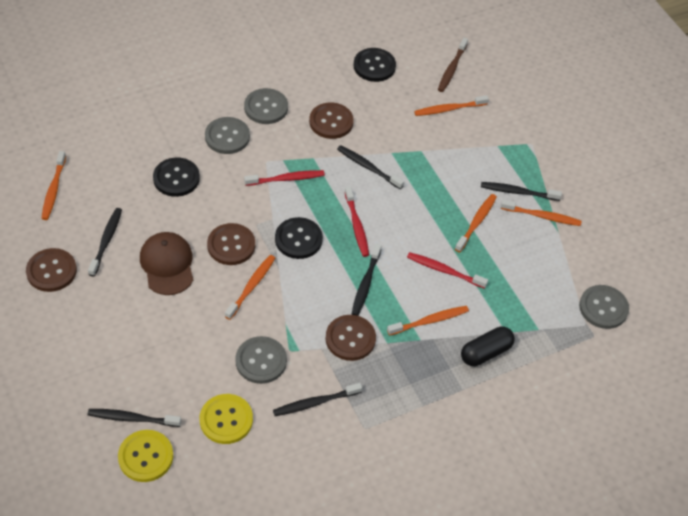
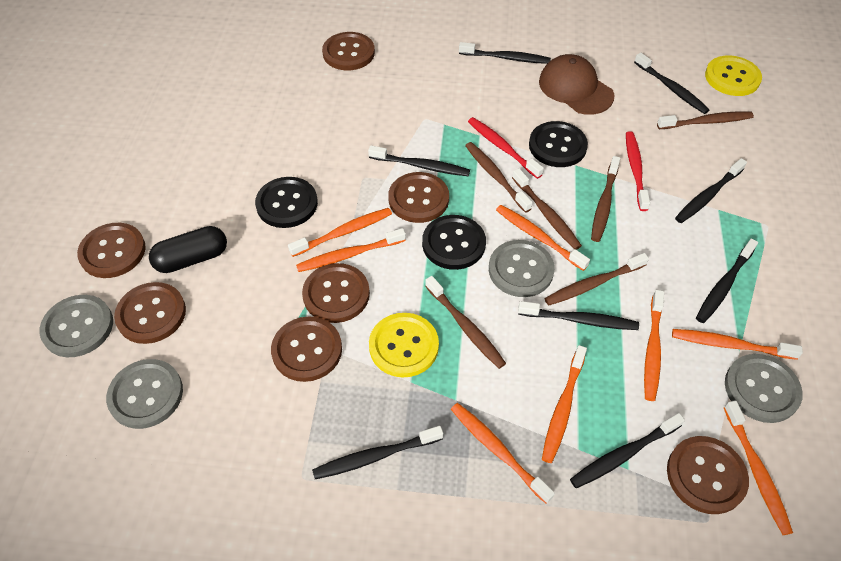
black toothbrush: [88,208,122,276] [88,409,181,427] [273,383,362,416] [337,145,404,189] [352,243,382,316] [481,182,562,201] = 6 -> [312,426,443,479] [368,145,470,176] [459,42,551,64] [518,301,639,330] [570,413,685,488] [634,53,710,114] [675,158,747,223] [696,238,758,323] = 8
brown button: [26,248,77,292] [207,223,255,265] [309,102,354,139] [326,315,376,361] = 4 -> [77,223,146,278] [114,282,186,344] [271,317,342,382] [302,263,370,323] [322,32,375,70] [388,172,449,223] [667,436,749,514] = 7
brown toothbrush: [438,38,468,92] = 1 -> [425,276,506,369] [465,142,533,213] [512,168,582,250] [544,253,649,306] [591,156,620,242] [657,112,754,129] = 6
orange toothbrush: [41,151,66,220] [225,255,275,320] [387,306,469,336] [414,95,489,116] [455,194,497,252] [501,199,582,226] = 6 -> [288,208,392,257] [296,228,406,272] [451,403,555,504] [496,205,590,271] [542,345,587,463] [644,290,664,401] [672,329,803,360] [724,401,793,535] = 8
red toothbrush: [244,170,325,186] [345,186,369,257] [407,252,488,289] = 3 -> [468,117,544,179] [626,131,650,211] = 2

